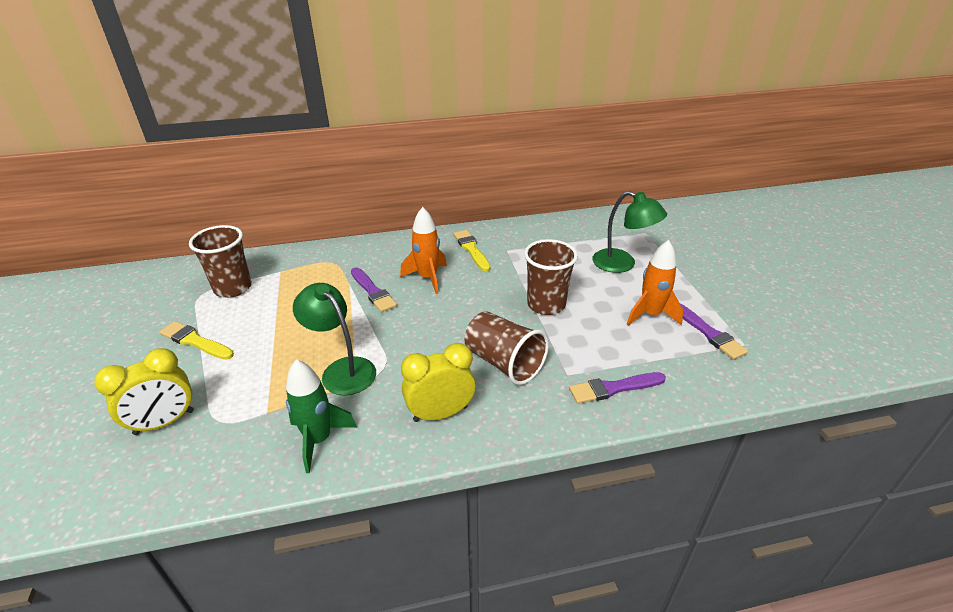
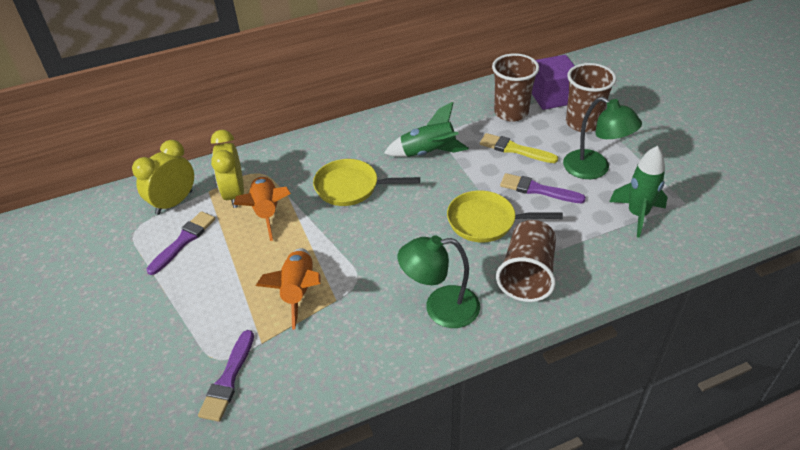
green rocket: [286,360,357,473] = 1 -> [384,102,469,157] [609,146,668,238] = 2
purple cube: none = 0 -> [532,55,575,110] = 1
yellow brush: [160,321,234,360] [453,230,490,271] = 2 -> [480,133,558,163] = 1
yellow pan: none = 0 -> [313,159,420,206] [447,190,563,242] = 2

